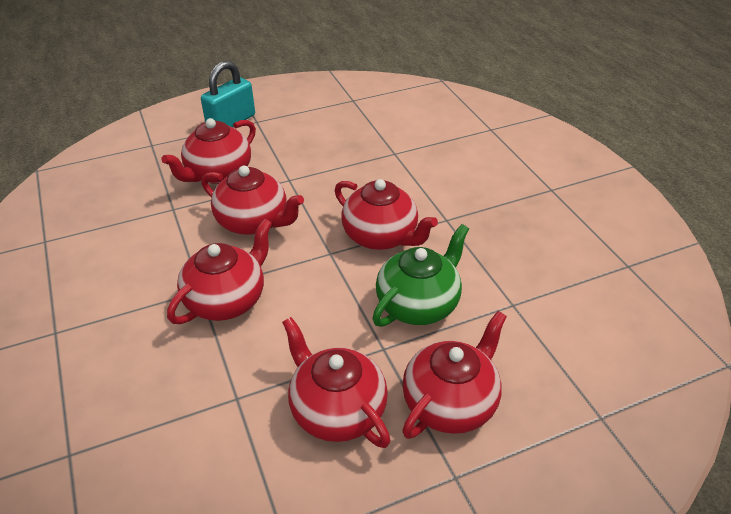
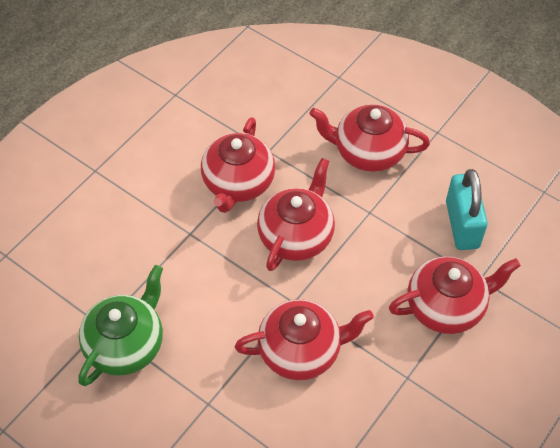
red teapot: [161,118,256,184] [167,218,272,324] [201,166,304,235] [282,317,391,448] [335,179,438,250] [402,311,507,439] = 6 -> [201,117,275,213] [235,299,374,380] [257,158,335,271] [309,104,430,172] [389,256,521,334] = 5

